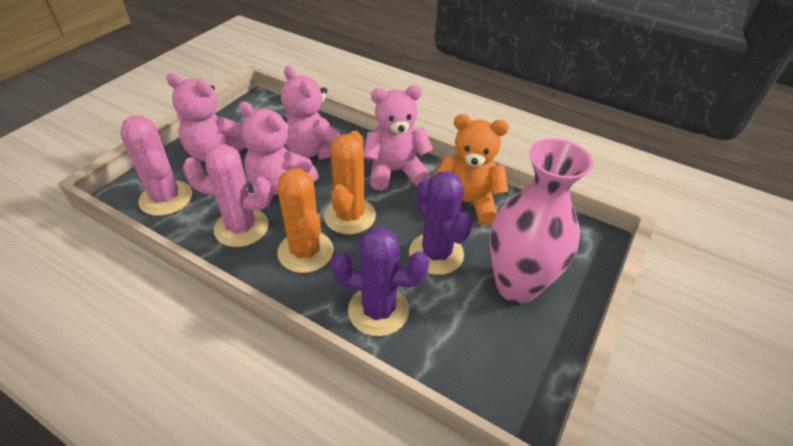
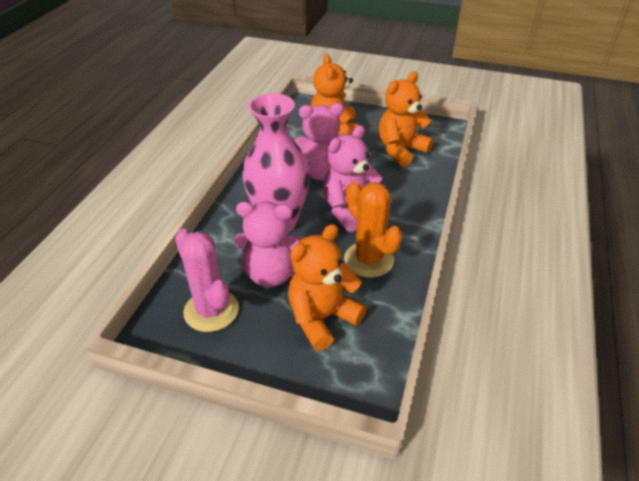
orange cactus: [277,168,333,273] [324,131,376,234] = 2 -> [344,182,402,278] = 1
orange teddy bear: [435,114,509,225] = 1 -> [288,224,366,351] [311,54,358,135] [379,71,433,167] = 3
pink cactus: [120,116,192,216] [183,144,273,247] = 2 -> [175,229,239,332] = 1
pink teddy bear: [166,73,246,162] [239,101,319,195] [281,66,340,160] [364,85,434,190] = 4 -> [235,201,305,287] [294,103,344,180] [323,125,383,232] = 3
purple cactus: [331,227,429,336] [409,172,473,275] = 2 -> none = 0

